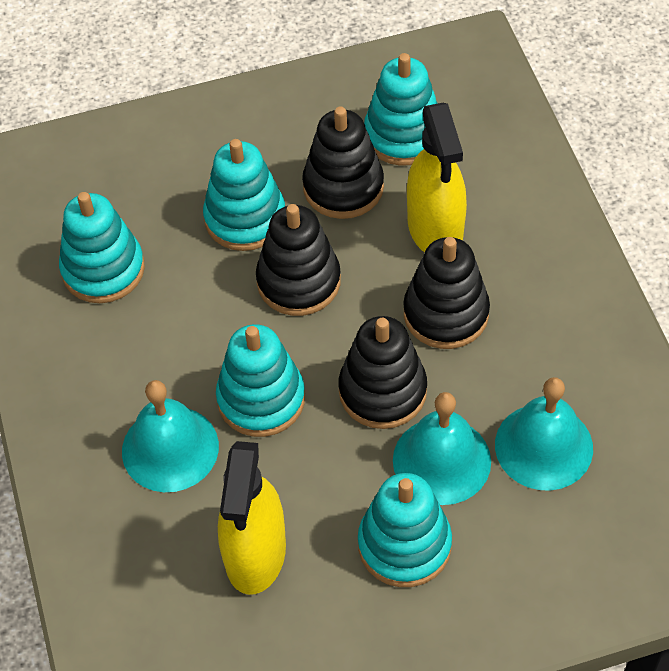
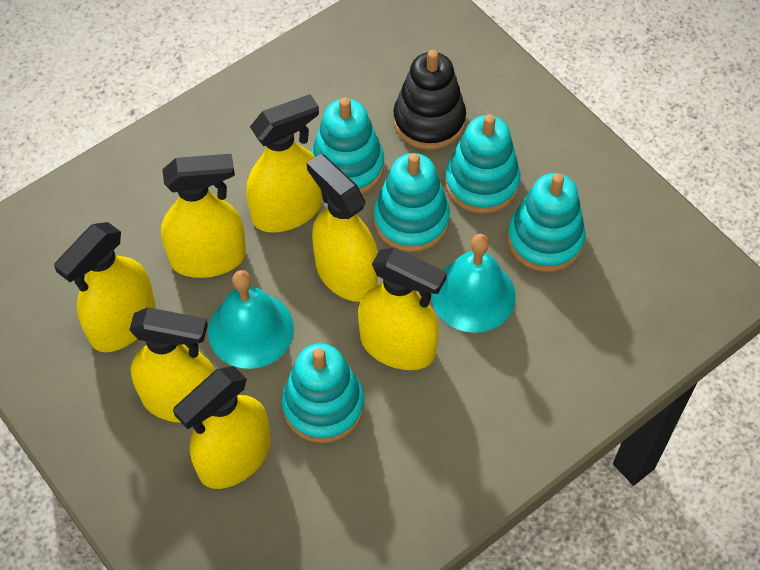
black stacking toy: [256,204,341,316] [302,106,384,219] [339,316,427,429] [403,237,490,349] = 4 -> [393,50,466,150] = 1
turquoise bell: [122,380,219,492] [393,392,491,505] [495,377,593,491] = 3 -> [208,270,294,369] [431,234,516,333] = 2
yellow spray bottle: [218,441,286,595] [407,103,467,253] = 2 -> [54,222,155,352] [129,307,215,423] [161,154,246,278] [173,366,270,489] [246,94,322,233] [307,154,378,302] [358,247,447,370] = 7

